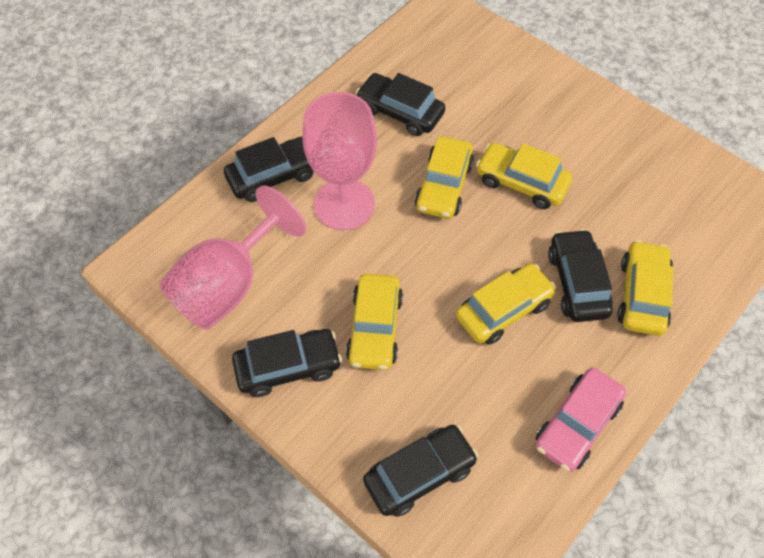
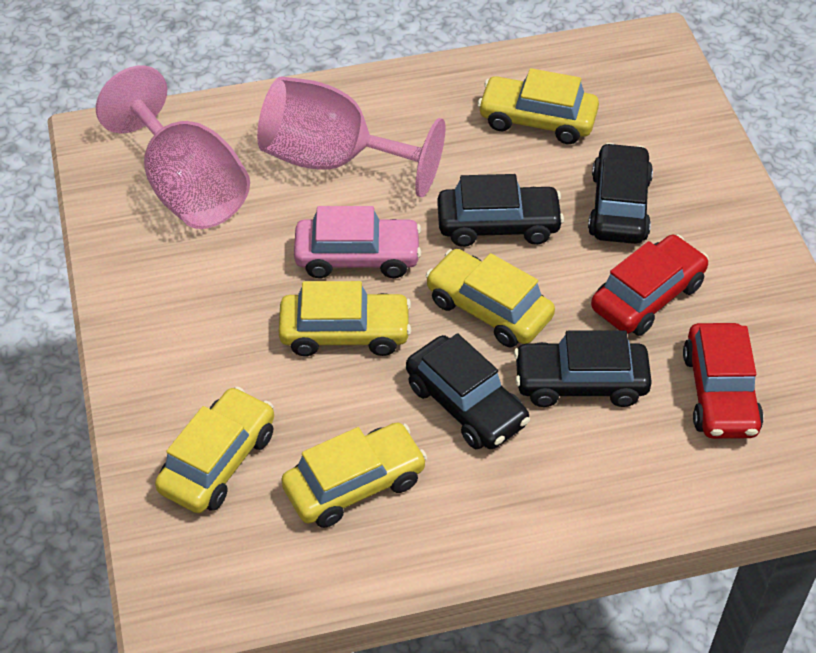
black car: [224,137,313,202] [232,329,342,397] [356,73,445,136] [363,425,478,517] [548,229,613,322] = 5 -> [406,333,530,449] [437,174,564,247] [514,330,652,407] [588,143,653,244] = 4
red car: none = 0 -> [591,235,709,336] [683,323,764,439] = 2

